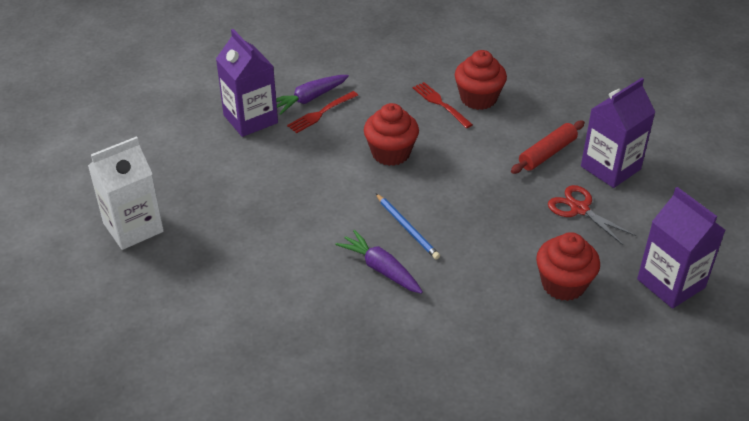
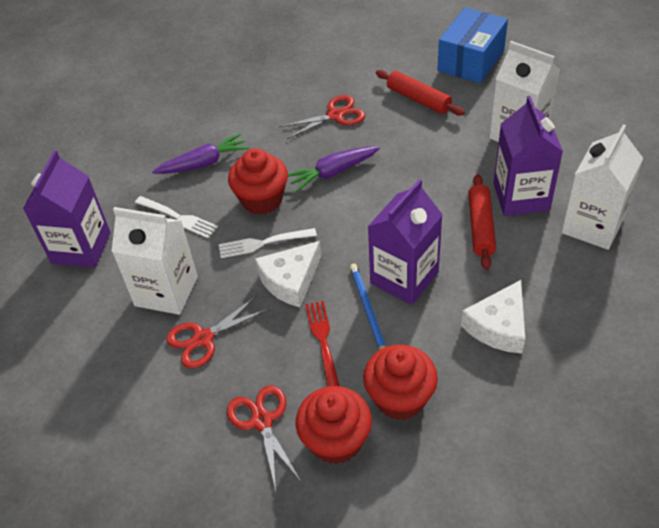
blue box: none = 0 -> [437,7,508,83] = 1
red fork: [287,91,358,133] [413,82,473,128] = 2 -> [305,301,339,387] = 1
red rolling pin: [511,121,585,174] = 1 -> [376,70,465,116] [468,174,496,270] = 2
red scissors: [548,185,636,245] = 1 -> [166,296,269,369] [227,385,301,490] [279,95,365,139] = 3
white carton: [88,136,164,250] = 1 -> [112,207,198,315] [489,41,560,142] [562,124,643,250] = 3
white cheese: none = 0 -> [255,241,321,307] [461,280,525,354] = 2
white fork: none = 0 -> [135,196,218,238] [219,228,317,258] = 2

